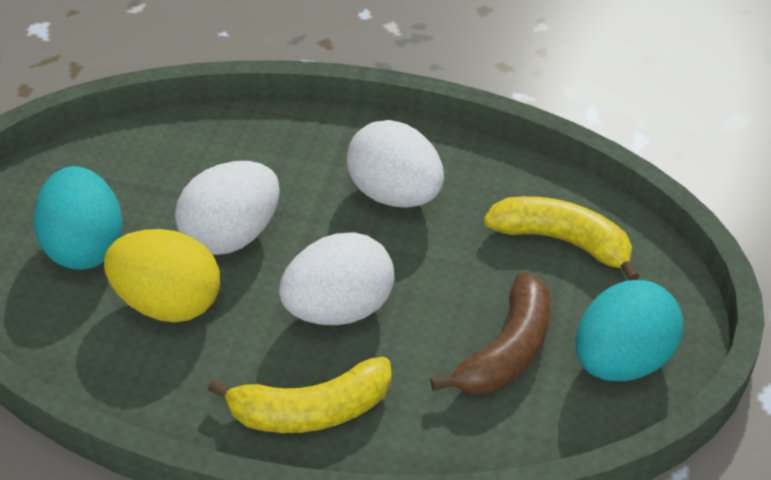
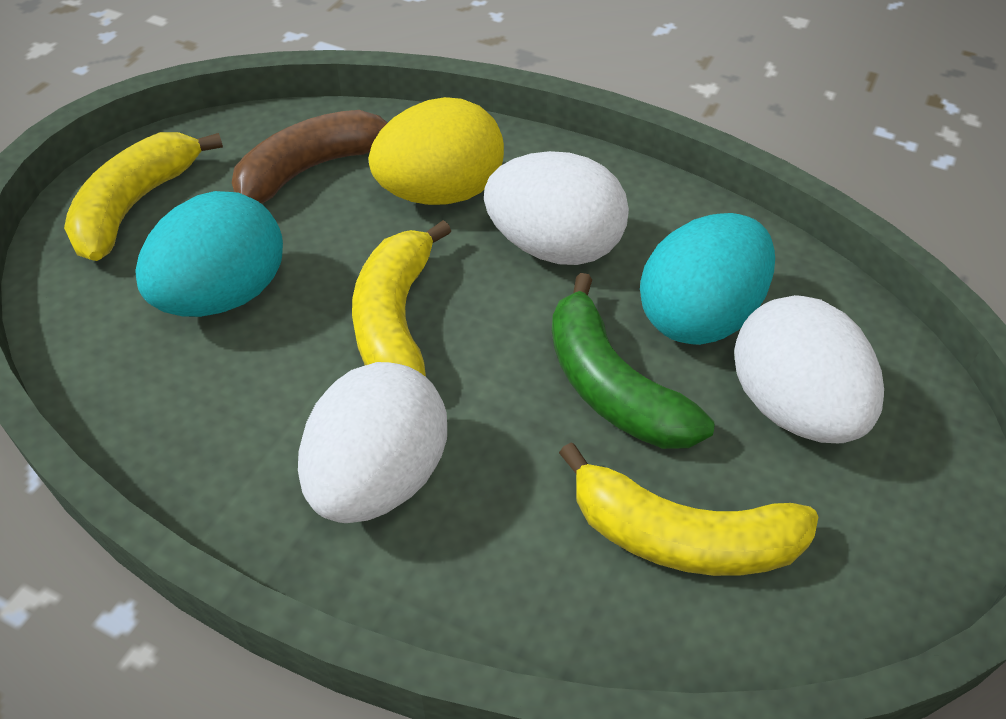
green banana: none = 0 -> [552,273,714,449] = 1
yellow banana: [208,357,391,433] [484,196,640,280] = 2 -> [64,132,223,261] [352,220,451,377] [559,442,818,576] = 3

